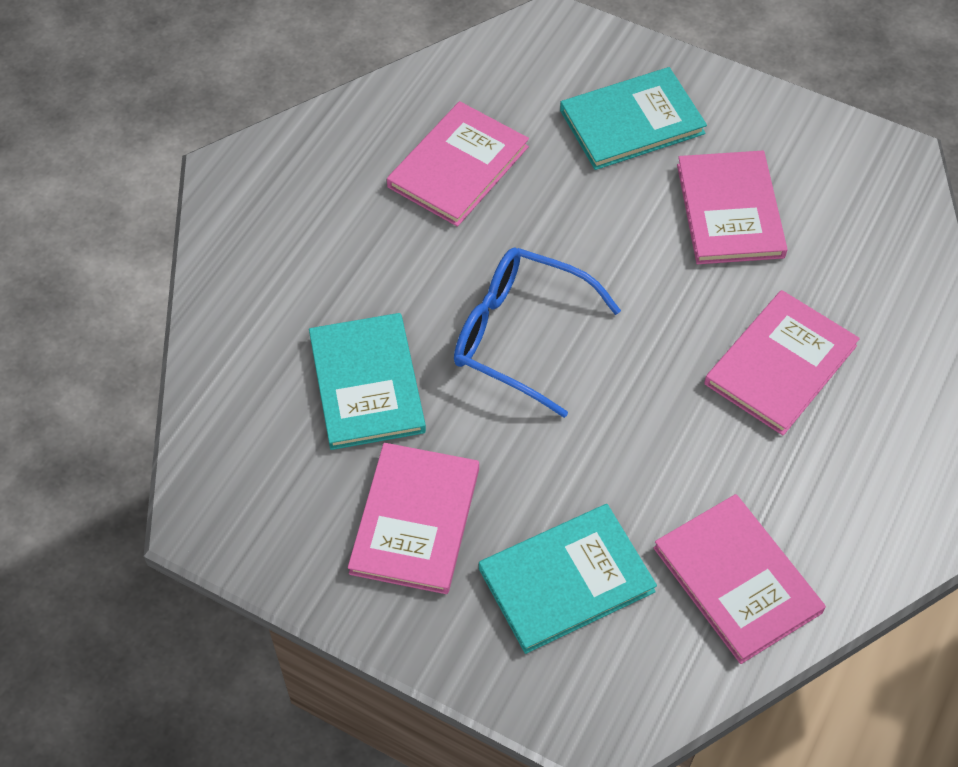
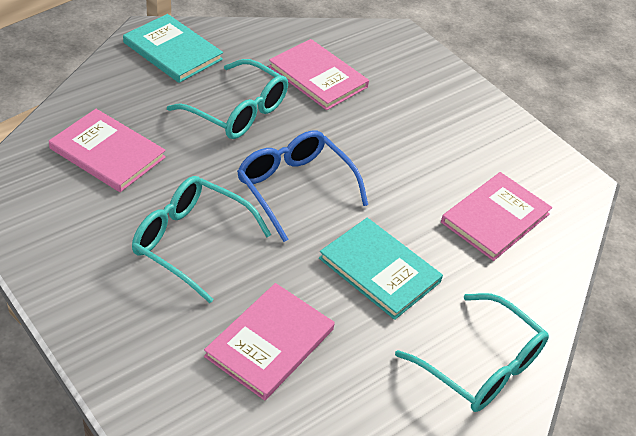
pink book: [348,443,479,594] [387,101,529,227] [654,494,826,664] [677,151,788,264] [704,290,860,435] = 5 -> [49,109,166,192] [204,283,335,400] [268,39,369,110] [441,172,552,261] = 4
turquoise book: [309,313,426,450] [479,504,657,654] [560,67,707,170] = 3 -> [123,14,223,83] [319,218,443,320] = 2
turquoise glasses: none = 0 -> [132,176,271,303] [167,59,288,139] [395,293,549,412] = 3

